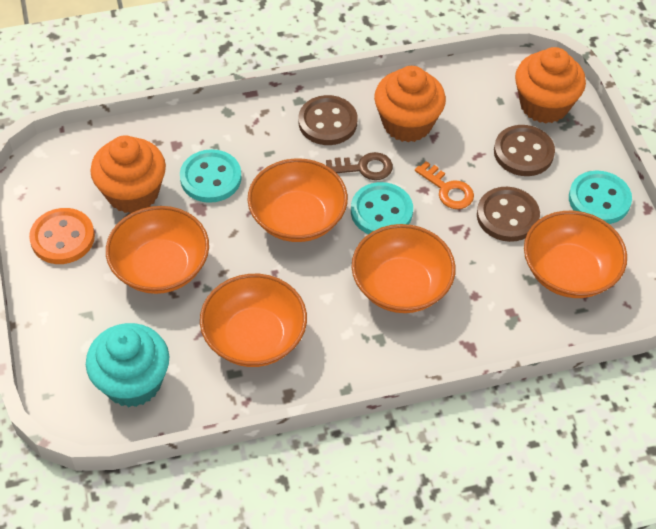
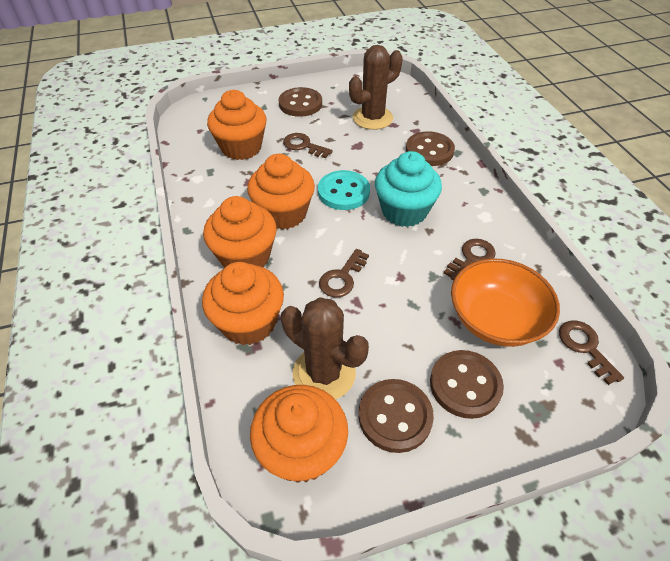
brown button: [298,95,357,145] [477,187,540,242] [494,125,555,176] = 3 -> [279,87,322,117] [359,379,434,453] [406,131,455,166] [430,350,504,419] = 4
brown cactus: none = 0 -> [281,297,369,399] [349,45,403,130] = 2
brown key: [326,152,393,180] = 1 -> [283,133,333,158] [319,249,369,297] [444,239,496,281] [559,320,624,385] = 4
orange bowl: [106,206,209,294] [200,274,307,367] [247,158,348,242] [352,224,456,313] [524,211,627,298] = 5 -> [451,258,560,347] = 1
orange button: [29,208,95,264] = 1 -> none = 0
orange cupcake: [90,135,166,213] [374,66,446,142] [515,47,586,123] = 3 -> [202,262,284,345] [203,196,277,268] [207,90,267,160] [247,154,315,230] [250,385,348,483] = 5
orange key: [415,161,474,209] = 1 -> none = 0
turquoise button: [180,149,242,203] [351,182,413,234] [569,170,632,224] = 3 -> [318,170,370,210] = 1

